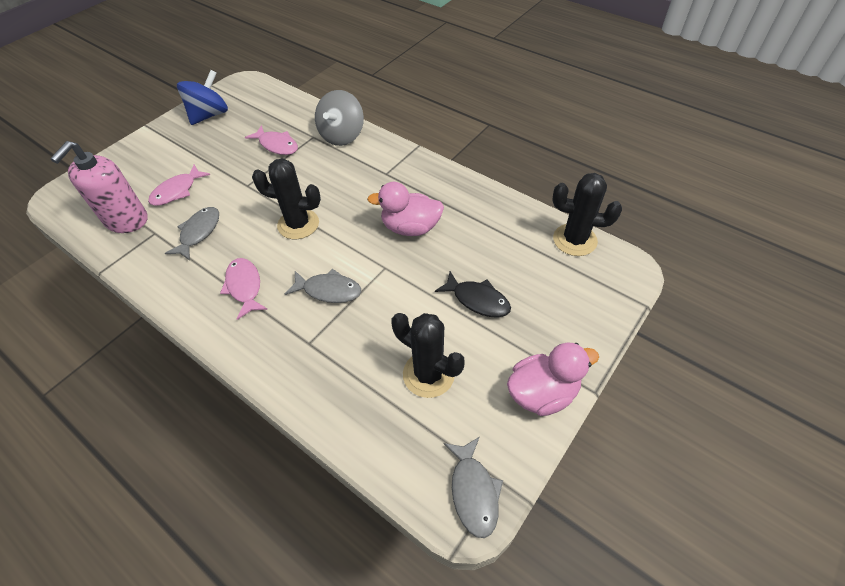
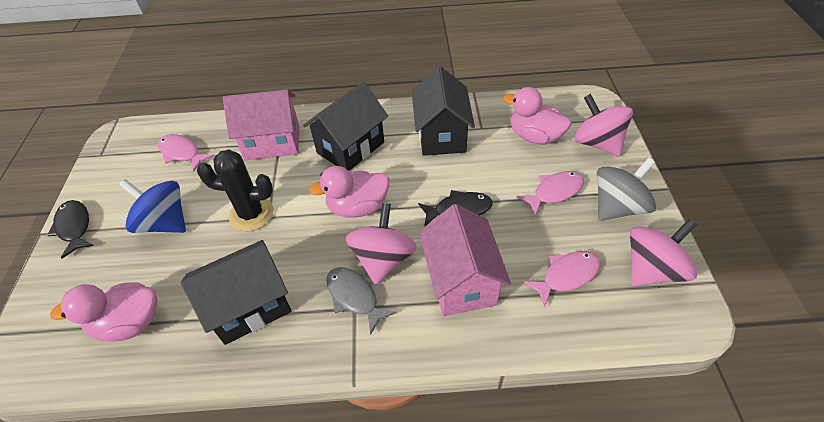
black cactus: [252,158,321,239] [391,313,465,398] [552,173,622,256] = 3 -> [197,149,274,232] = 1
black fish: [435,271,511,317] = 1 -> [47,200,93,259] [418,190,493,227] = 2
black house: none = 0 -> [181,240,292,345] [303,82,388,171] [412,66,475,156] = 3
grey fish: [165,207,219,260] [285,269,361,303] [444,437,503,538] = 3 -> [326,267,396,335] = 1
pink duck: [367,182,444,236] [507,342,599,416] = 2 -> [50,282,158,342] [309,166,389,218] [503,87,571,145] = 3
pink house: none = 0 -> [223,89,299,160] [419,204,511,316] = 2
pink soap dispenser: [50,141,148,233] = 1 -> none = 0
pink spinning top: none = 0 -> [346,203,417,285] [574,94,633,156] [630,219,697,286] = 3

